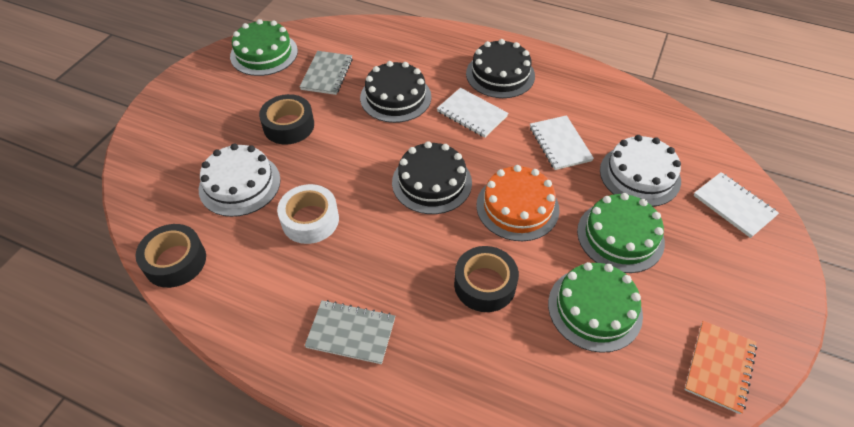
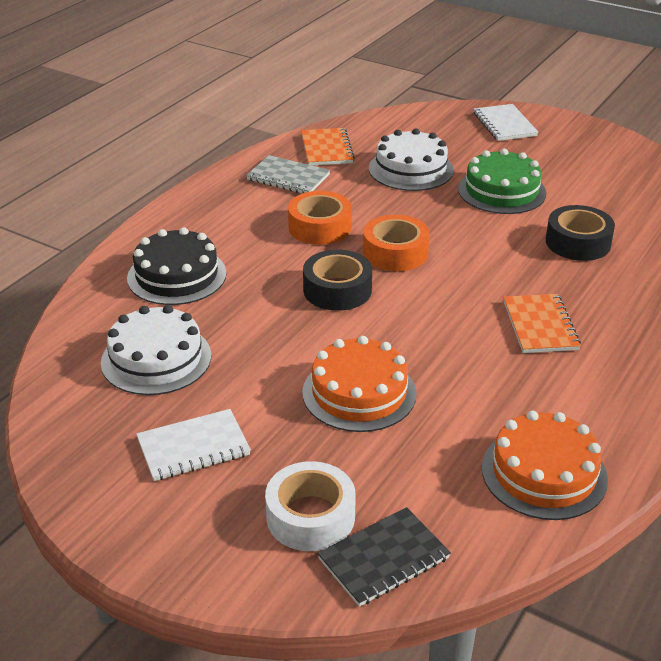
black cake: [360,61,431,123] [392,141,472,214] [466,39,535,98] = 3 -> [127,227,227,305] = 1
black notebook: none = 0 -> [317,507,451,607] = 1
black tape: [136,224,206,288] [259,94,314,145] [454,246,519,312] = 3 -> [303,250,372,311] [546,205,615,261] = 2
green cake: [230,19,298,76] [548,262,643,353] [577,193,665,273] = 3 -> [458,149,547,214] = 1
grey notebook: [300,51,353,95] [304,300,395,364] = 2 -> [246,155,330,193] = 1
orange cake: [476,165,560,241] = 1 -> [302,336,416,432] [482,411,608,520] = 2
orange notebook: [685,321,757,414] = 1 -> [301,128,355,166] [503,294,581,353] = 2
orange tape: none = 0 -> [288,191,352,245] [363,215,430,271] = 2
white notebook: [437,88,508,138] [530,115,594,170] [693,172,779,238] = 3 -> [136,409,251,481] [474,104,538,141] = 2

